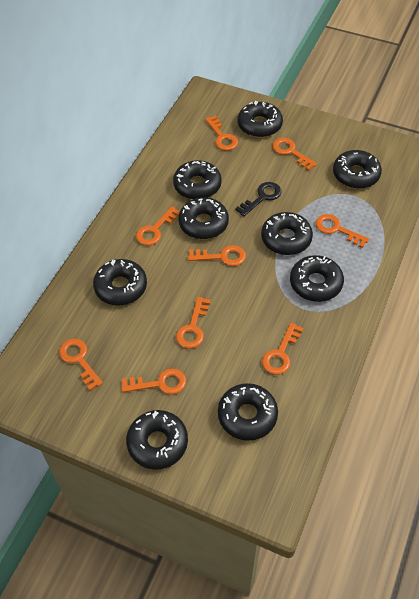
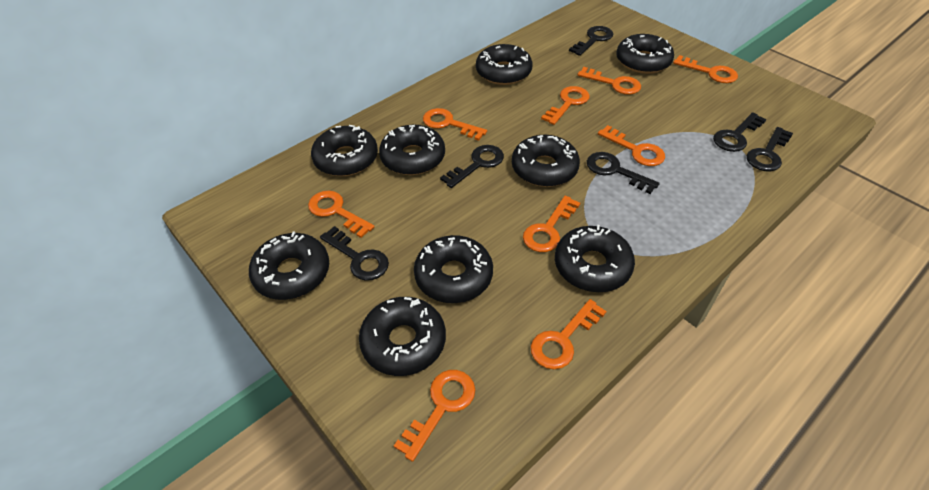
black key: [235,182,281,216] = 1 -> [320,226,389,281] [440,145,504,188] [569,26,613,56] [587,152,660,194] [713,112,767,152] [747,127,793,172] = 6

